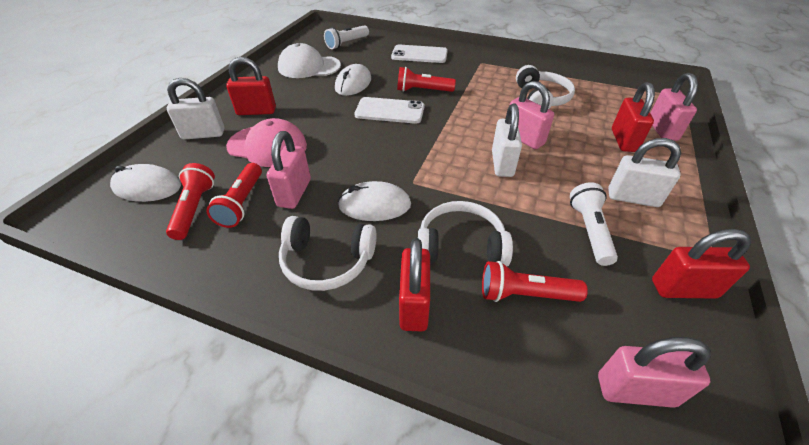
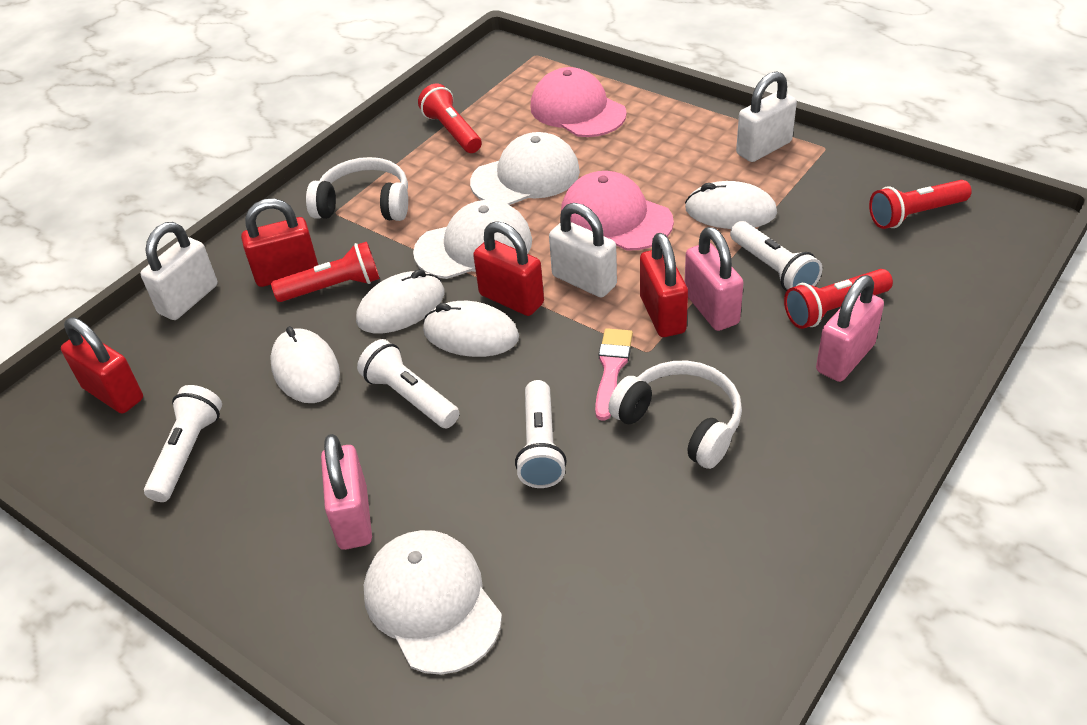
pink brush: none = 0 -> [595,328,633,421] = 1
pink cap: [226,118,307,167] = 1 -> [530,67,627,137] [561,171,674,251] = 2
pink padlock: [267,131,311,209] [509,81,554,149] [598,337,711,408] [650,73,698,141] = 4 -> [321,434,372,550] [685,227,744,331] [816,275,884,382] = 3
white cap: [278,43,341,78] = 1 -> [364,530,502,674] [413,200,532,279] [470,132,580,205] = 3
white flashlight: [324,25,369,49] [570,182,618,266] = 2 -> [144,385,222,502] [357,339,459,428] [515,380,567,488] [730,221,822,291] = 4
white headphones: [279,216,377,291] [418,201,513,266] [516,65,575,109] = 3 -> [306,157,408,221] [608,361,742,469] = 2
white mouse: [110,164,181,202] [335,64,371,96] [338,181,411,221] = 3 -> [270,326,340,403] [356,269,445,333] [423,301,519,357] [685,181,777,229] = 4
white phone: [354,97,424,124] [391,45,448,63] = 2 -> none = 0

